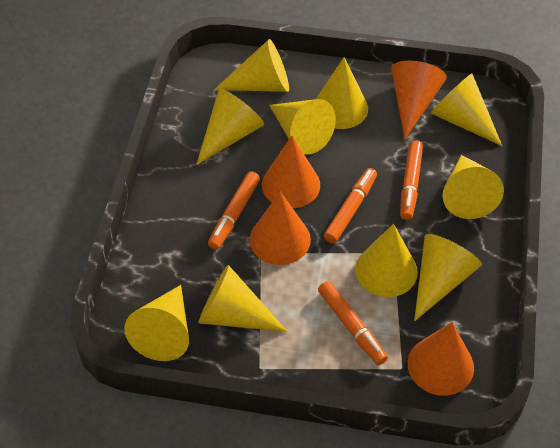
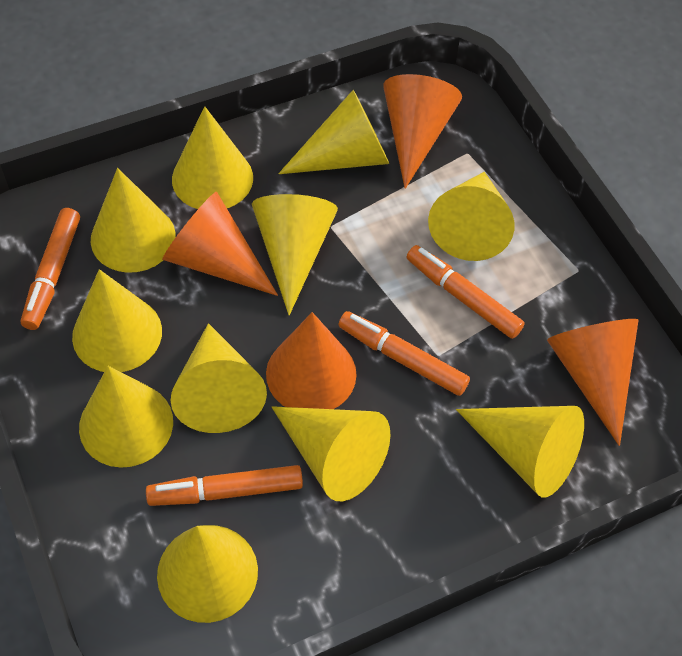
yellow cone: [125,285,189,361] [196,89,264,165] [198,265,288,332] [214,39,289,92] [269,99,336,155] [316,57,368,129] [355,224,418,297] [414,234,482,321] [431,73,502,146] [442,155,504,219] = 10 -> [72,269,162,372] [79,366,173,468] [91,168,176,273] [157,525,258,623] [170,323,267,433] [172,106,253,209] [252,194,338,316] [272,406,391,501] [278,90,389,174] [428,172,514,261] [456,406,584,498] = 11

